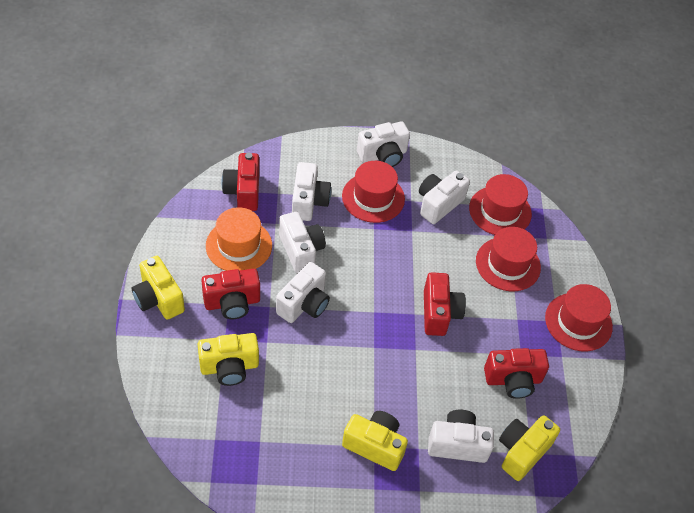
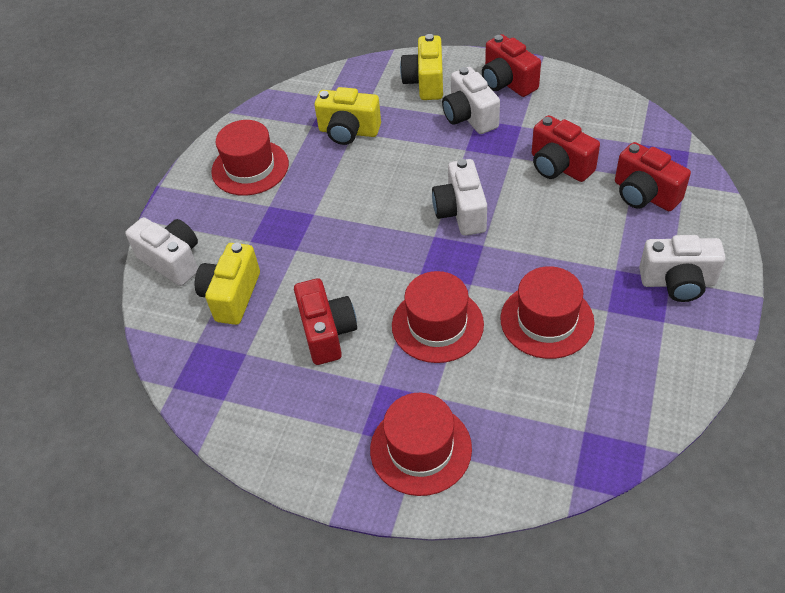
orange hat: [206,207,272,271] = 1 -> none = 0
white camera: [276,262,330,323] [279,212,326,273] [292,162,331,221] [357,121,410,167] [419,170,470,224] [428,410,494,463] = 6 -> [125,217,198,286] [432,159,487,236] [442,67,500,134] [639,235,725,302] = 4
yellow camera: [132,256,185,320] [198,333,259,386] [342,411,408,471] [499,415,560,481] = 4 -> [195,243,260,325] [314,87,381,145] [400,34,443,100] = 3

